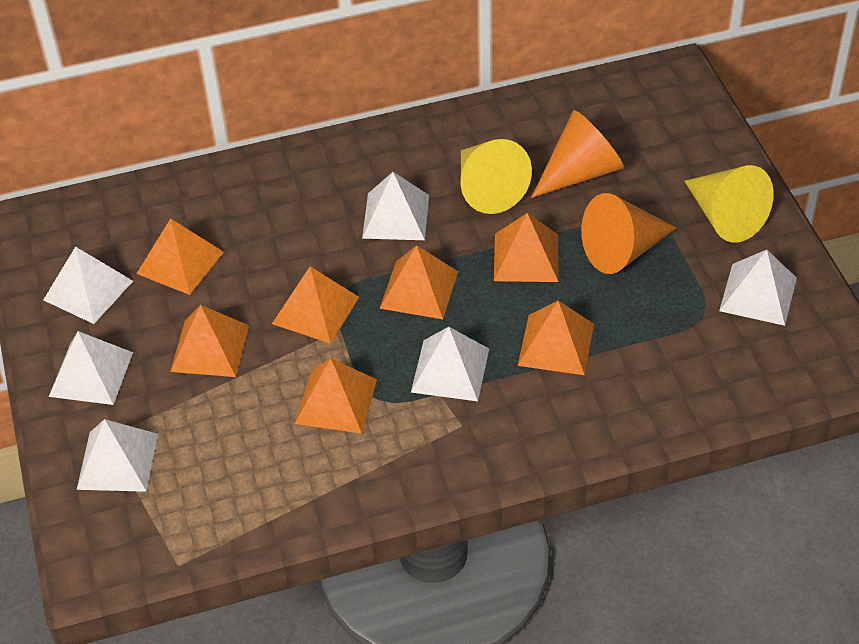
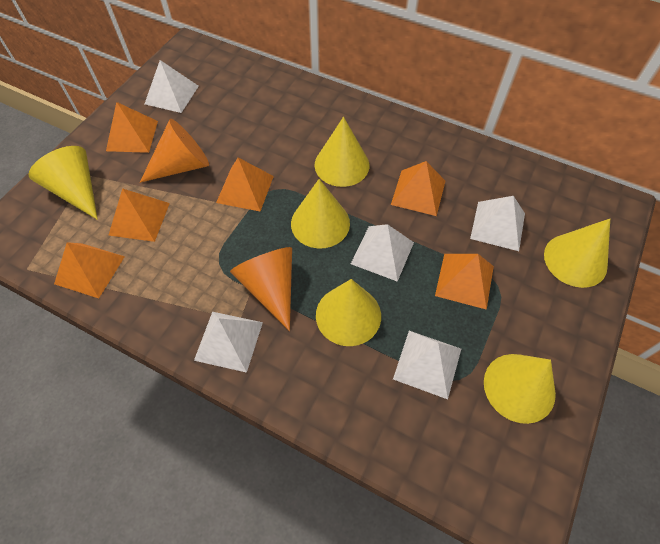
orange pyramid: [136,218,224,295] [170,305,249,377] [272,266,359,344] [295,358,377,434] [379,245,458,319] [494,213,559,282] [518,301,594,375] = 7 -> [54,242,125,298] [106,102,158,153] [108,188,170,242] [216,158,274,211] [391,161,445,216] [435,254,494,310] = 6
white pyramid: [43,246,133,324] [49,331,133,405] [77,419,158,492] [362,172,429,240] [411,327,489,401] [719,250,797,326] = 6 -> [145,60,199,113] [194,312,263,373] [351,224,414,282] [393,331,461,399] [470,196,525,251] = 5
yellow cone: [461,139,532,214] [684,165,774,243] = 2 -> [28,146,98,220] [291,179,350,248] [315,117,370,187] [316,279,381,346] [484,354,556,424] [544,219,610,288] = 6

